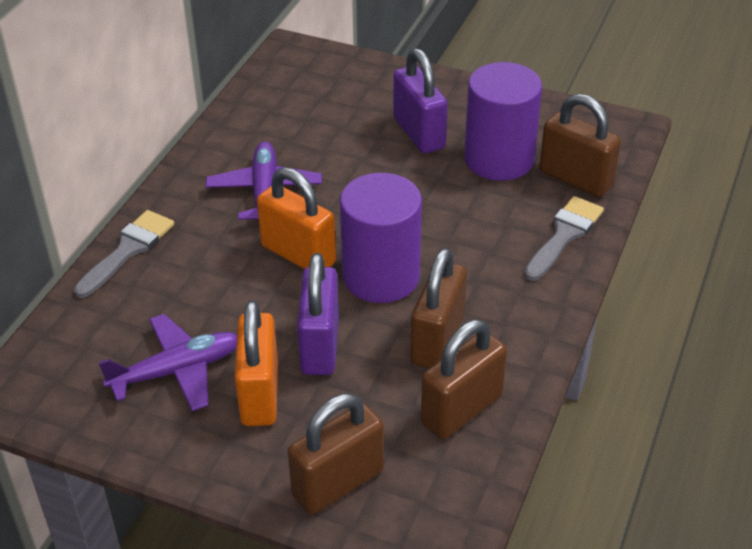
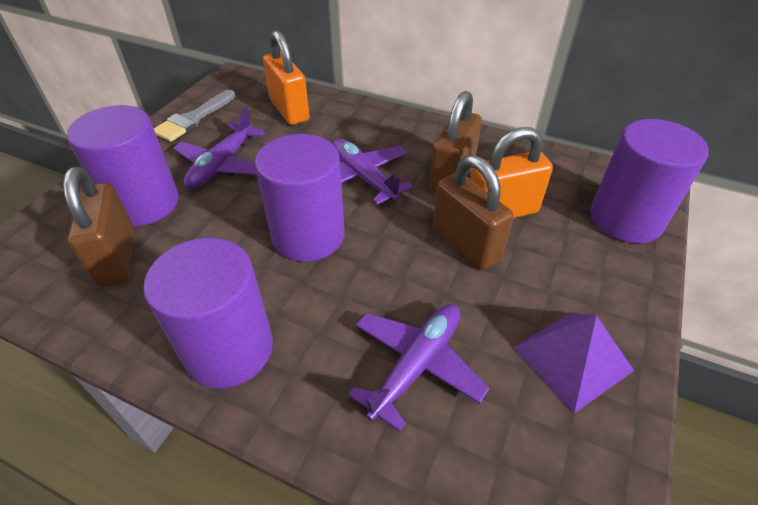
brown padlock: [288,393,384,515] [410,248,467,369] [421,319,507,439] [539,94,621,197] = 4 -> [63,167,134,286] [429,91,482,193] [433,155,514,270] = 3
grey brush: [74,210,174,298] [524,196,604,281] = 2 -> [154,90,236,142] = 1
purple cylinder: [340,173,422,303] [464,62,542,181] = 2 -> [67,105,179,226] [143,238,273,388] [255,134,345,262] [590,119,709,243] = 4
purple padlock: [297,253,339,375] [393,48,448,154] = 2 -> none = 0
purple plane: [98,314,237,411] [205,141,322,220] = 2 -> [173,107,265,189] [332,138,413,205] [348,304,489,432] = 3
purple pyramid: none = 0 -> [513,312,634,413] = 1

